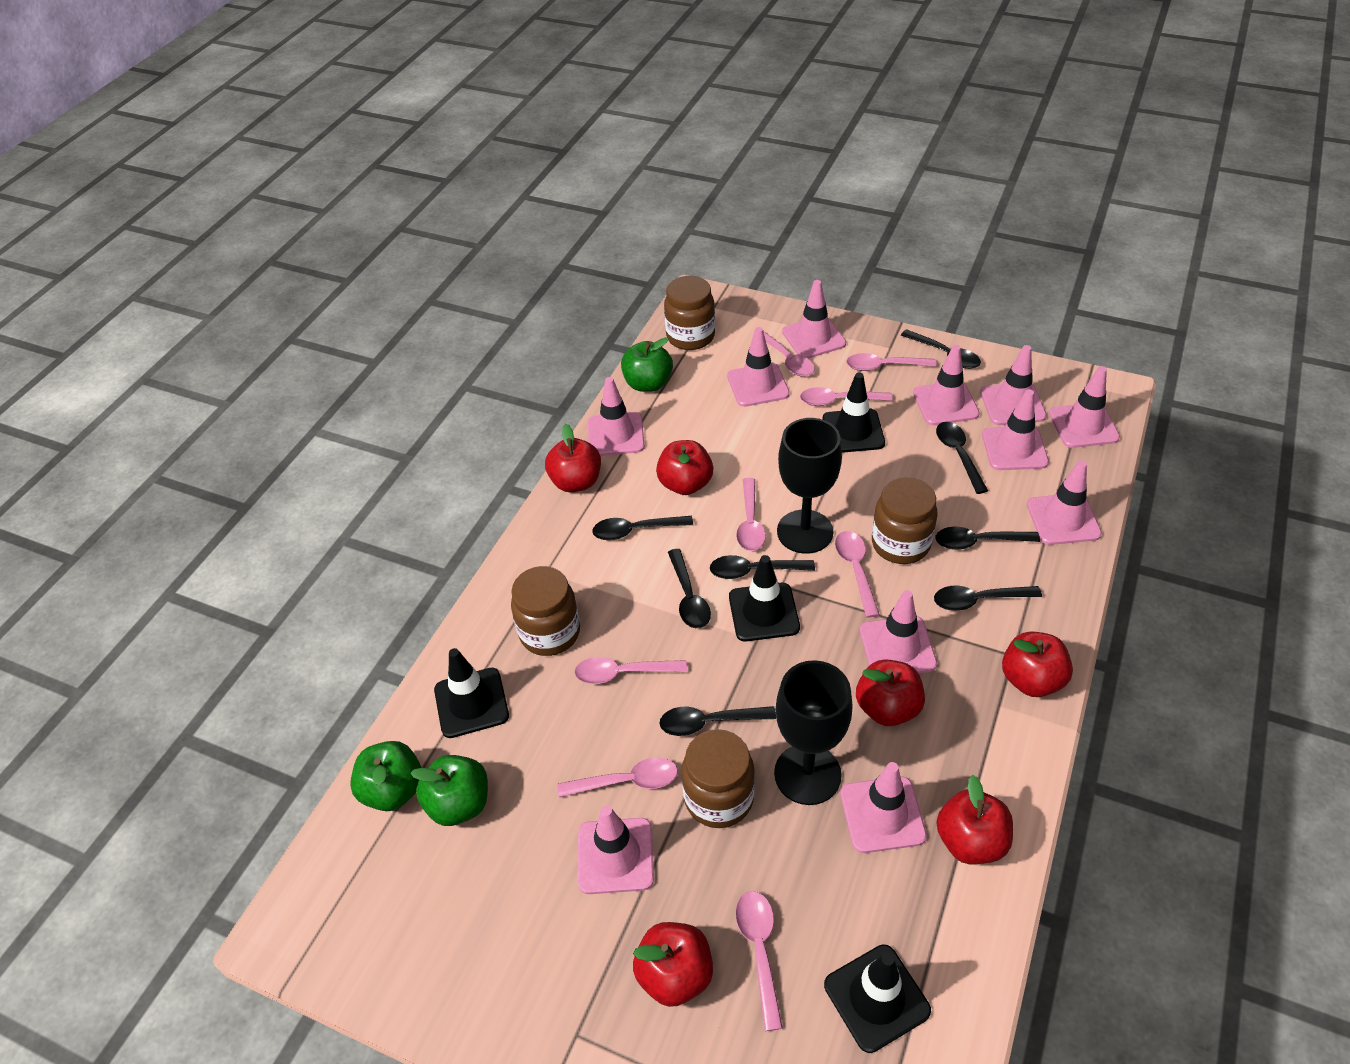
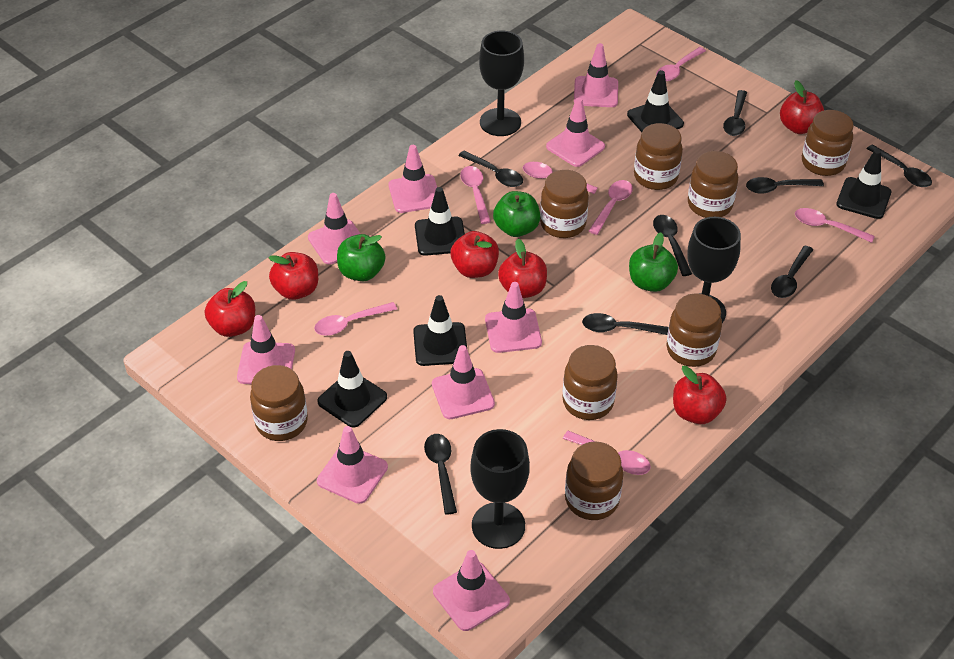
black goblet: [774,660,853,805] [777,418,842,554] = 2 -> [470,429,530,549] [479,31,524,136] [687,217,741,323] = 3
black traffic cone: [434,648,509,738] [729,555,800,642] [822,373,885,453] [824,944,931,1053] = 4 -> [317,351,387,427] [413,295,467,366] [415,187,465,256] [627,70,684,132] [836,149,891,219] = 5
brown jar: [511,566,580,656] [664,276,715,350] [681,729,755,828] [872,477,937,564] = 4 -> [250,365,308,441] [540,170,589,238] [562,345,618,420] [565,441,623,520] [634,123,683,190] [666,293,722,367] [688,151,738,218] [802,110,854,176] = 8
pink spoon: [558,757,678,797] [574,657,687,684] [735,891,783,1031] [736,478,766,551] [763,331,815,377] [800,387,893,406] [835,531,880,618] [846,353,937,371] = 8 -> [314,302,397,336] [460,166,491,224] [523,162,597,194] [563,431,651,475] [589,180,633,235] [656,47,706,81] [795,208,875,243] = 7
pink traffic cone: [578,805,654,894] [588,377,645,456] [727,327,790,407] [782,280,846,359] [840,762,927,853] [860,590,937,673] [913,345,980,425] [980,345,1047,425] [982,389,1049,470] [1027,460,1102,545] [1049,366,1120,448] = 11 -> [237,315,295,384] [308,193,361,265] [317,426,388,504] [388,145,437,213] [432,345,495,419] [433,550,510,631] [485,282,542,353] [546,98,605,167] [574,43,618,107] = 9

